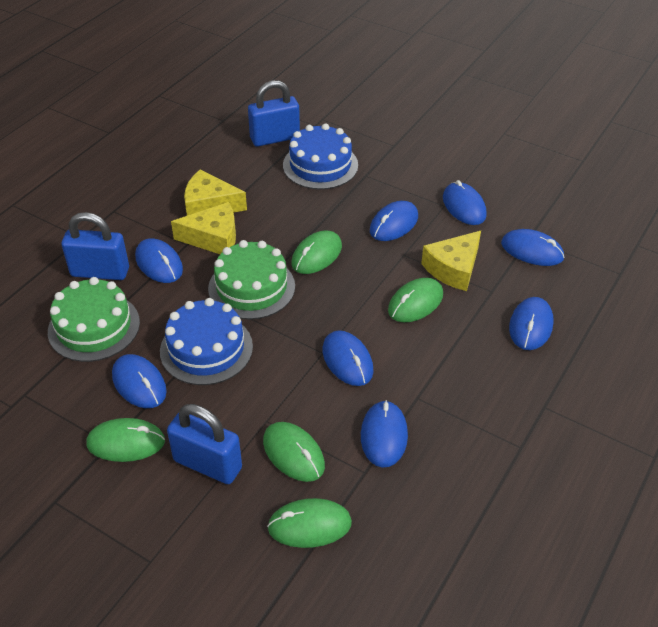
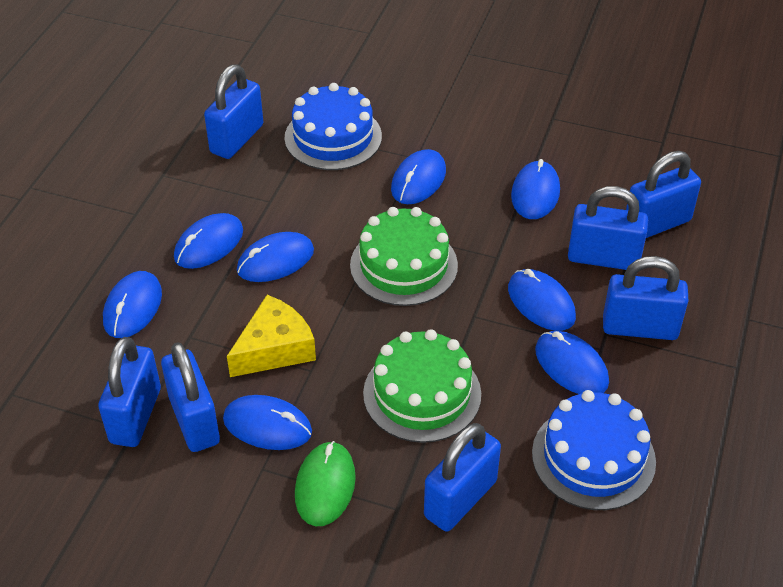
blue padlock: [61,212,129,280] [167,404,242,484] [248,80,300,147] = 3 -> [98,337,161,447] [161,342,220,452] [204,64,263,159] [424,423,501,532] [568,186,648,270] [603,256,688,340] [626,151,701,238] = 7
green mouse: [86,418,165,462] [263,422,325,482] [267,498,352,548] [291,231,342,274] [388,278,443,322] = 5 -> [295,441,356,526] = 1
yellow cheese: [171,202,236,254] [184,169,247,216] [421,231,481,291] = 3 -> [227,295,316,377] = 1

